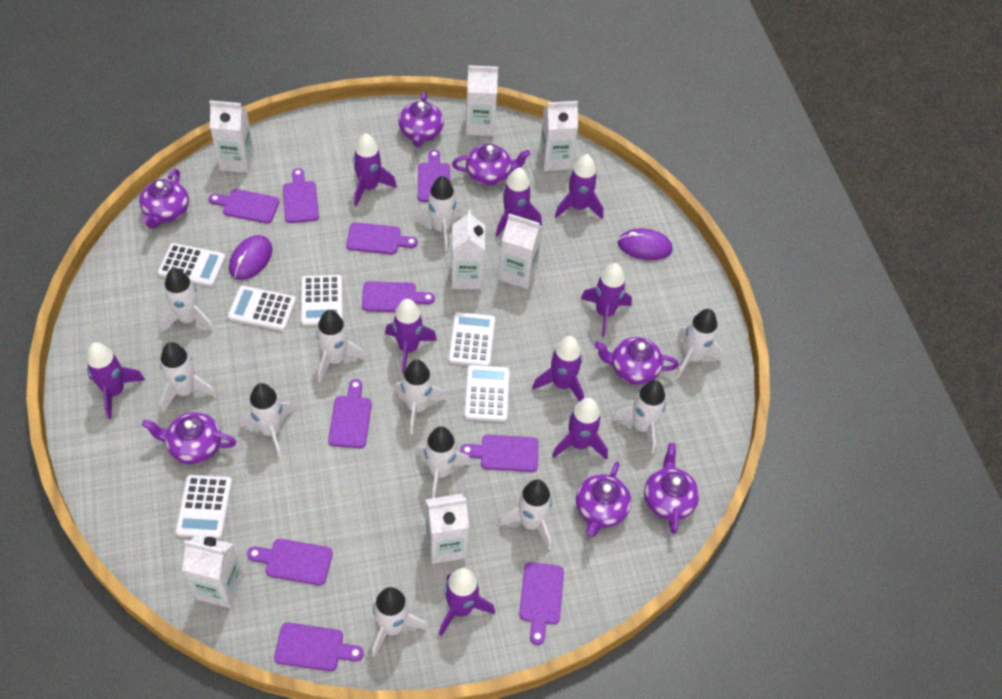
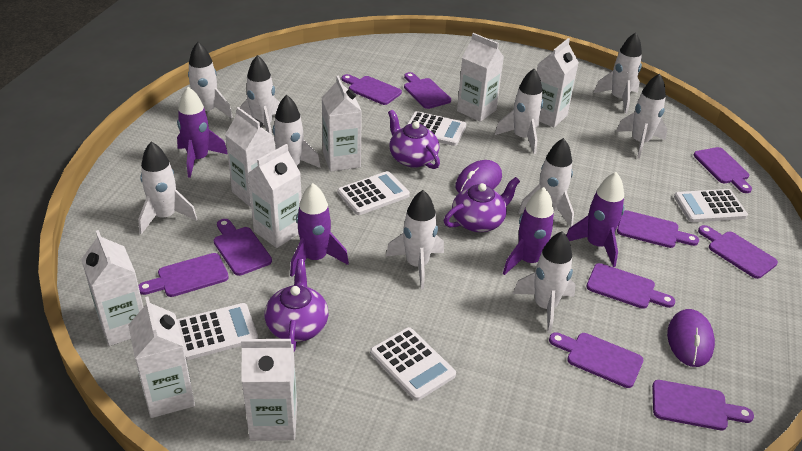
purple rocket: [86,342,145,419] [353,133,397,207] [385,299,437,374] [439,568,495,636] [496,167,542,237] [532,336,584,402] [552,398,608,460] [555,154,603,219] [581,263,632,337] = 9 -> [177,87,228,178] [290,183,349,277] [503,187,554,275] [566,172,624,267] = 4
purple teapot: [139,169,189,229] [142,412,236,464] [399,92,444,147] [452,144,530,185] [576,462,631,537] [594,337,679,385] [644,443,699,534] = 7 -> [264,259,328,352] [388,110,440,169] [444,177,520,232] = 3
white calculator: [158,243,226,287] [175,475,232,539] [228,286,296,331] [301,275,343,326] [449,312,495,366] [464,365,510,422] = 6 -> [177,303,258,360] [337,171,410,215] [370,327,456,401] [407,111,466,146] [674,189,748,222] = 5
white carton: [182,535,244,608] [209,100,254,173] [426,494,469,564] [451,210,485,290] [466,65,498,136] [499,214,543,289] [539,101,578,171] = 7 -> [81,230,143,346] [128,296,195,418] [225,107,275,207] [241,339,297,441] [248,144,302,248] [322,75,362,172] [457,33,504,122] [537,38,579,128] = 8
white rocket: [159,268,214,333] [160,342,216,412] [240,383,294,457] [316,310,366,382] [372,587,427,657] [394,360,447,435] [415,176,464,251] [416,426,471,498] [499,480,552,550] [612,380,666,454] [677,309,724,378] = 11 -> [138,142,198,234] [188,42,233,118] [236,55,280,135] [273,95,321,168] [386,190,444,289] [495,69,543,154] [513,231,576,334] [518,138,574,227] [594,32,642,114] [616,73,667,159] = 10

